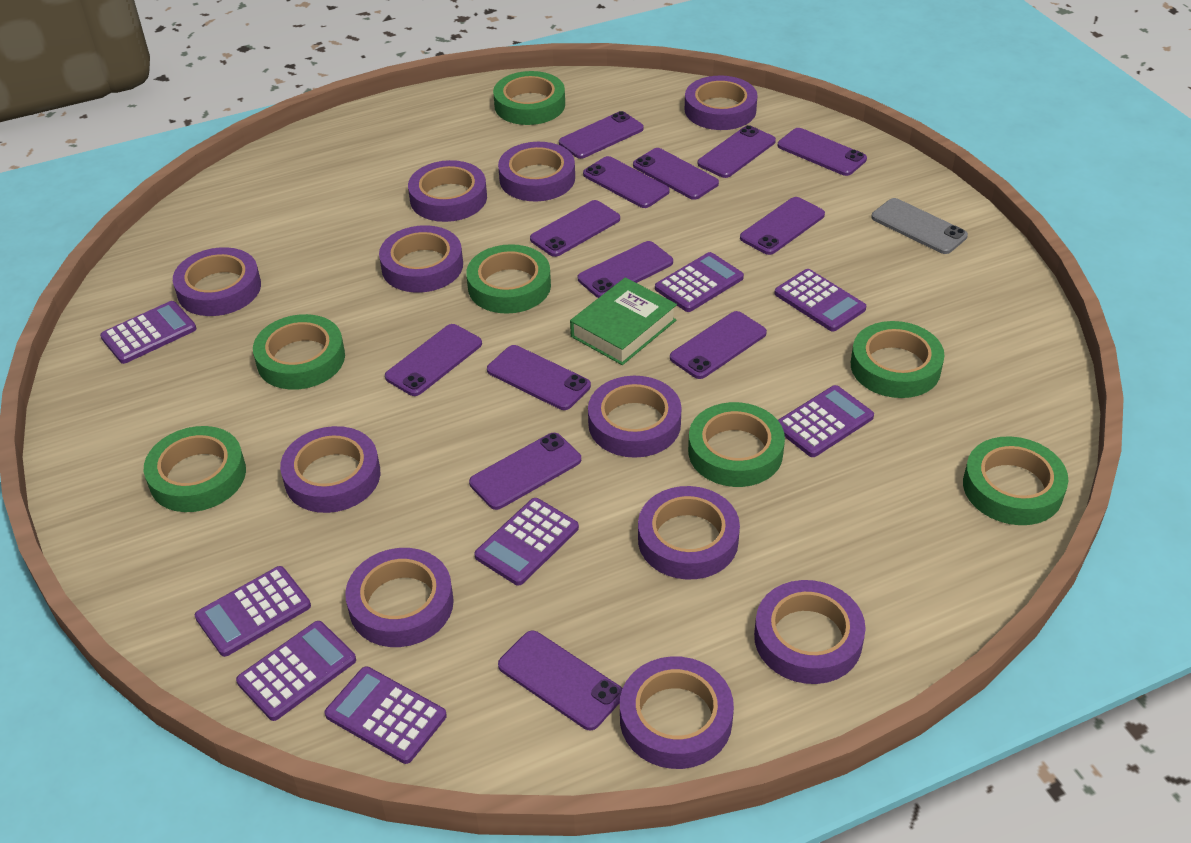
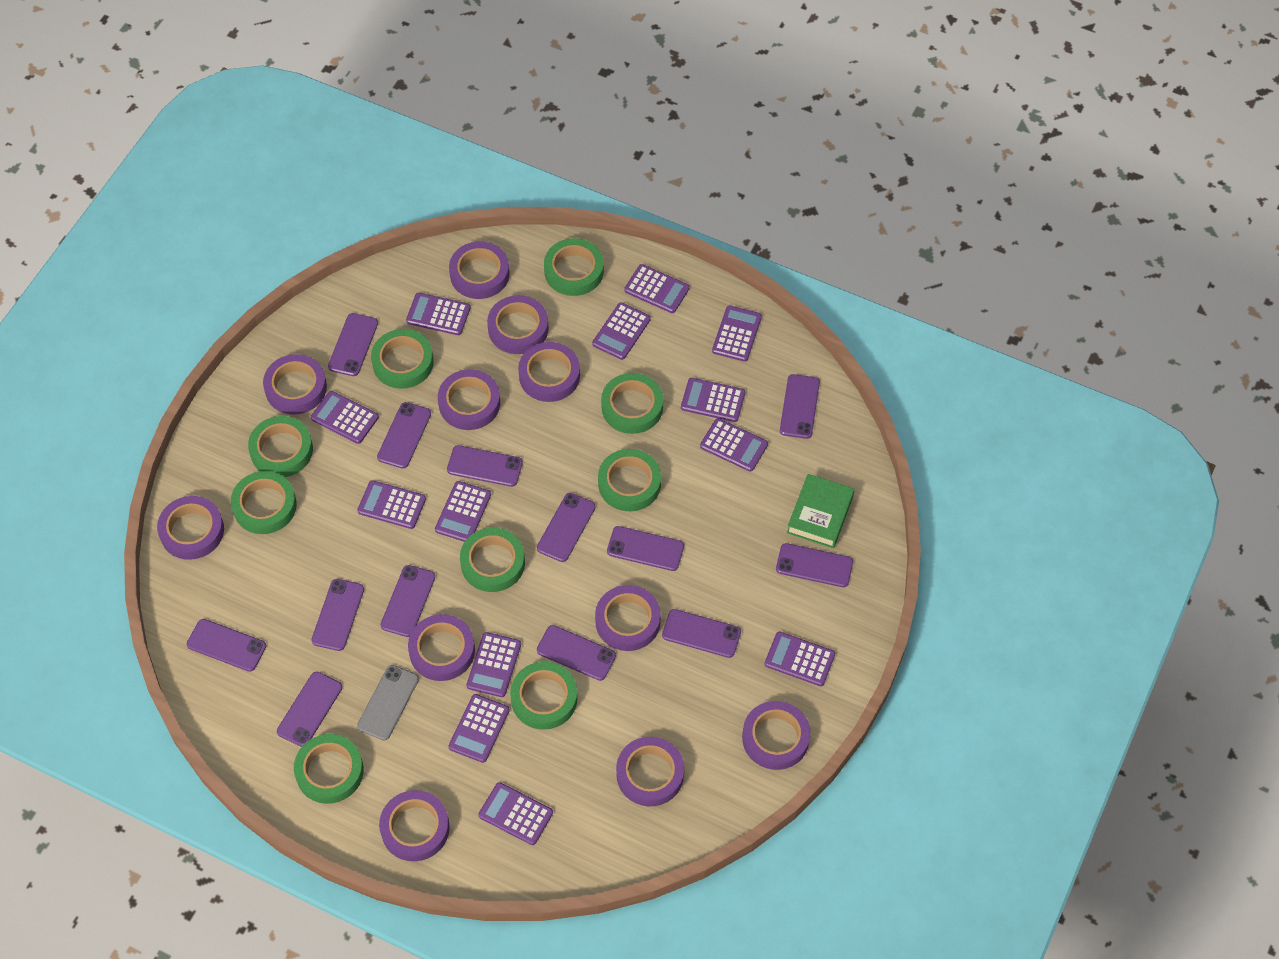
green tape: [144,426,246,512] [253,314,345,390] [466,244,551,314] [493,71,565,125] [688,402,785,487] [851,321,944,398] [963,436,1068,525] = 7 -> [231,471,297,534] [248,416,313,477] [294,734,364,804] [371,329,434,389] [460,528,525,592] [510,662,578,730] [544,238,604,296] [598,449,661,511] [601,373,663,434] = 9
purple calculator: [100,301,196,364] [195,566,311,657] [236,621,356,721] [325,666,447,764] [474,498,579,586] [655,252,744,312] [774,269,866,332] [778,385,874,457] = 8 -> [311,391,379,444] [357,480,426,529] [406,293,470,335] [435,481,491,542] [449,694,510,763] [466,632,521,697] [479,782,553,845] [592,302,651,360] [624,264,690,313] [681,378,745,422] [700,418,768,472] [712,305,762,362] [765,632,835,686] = 13

